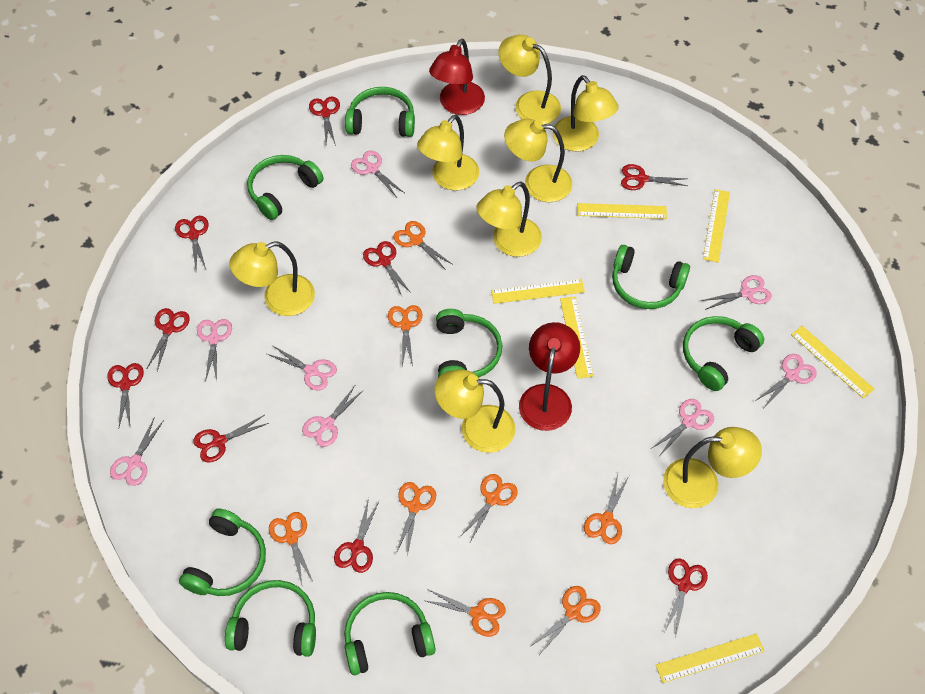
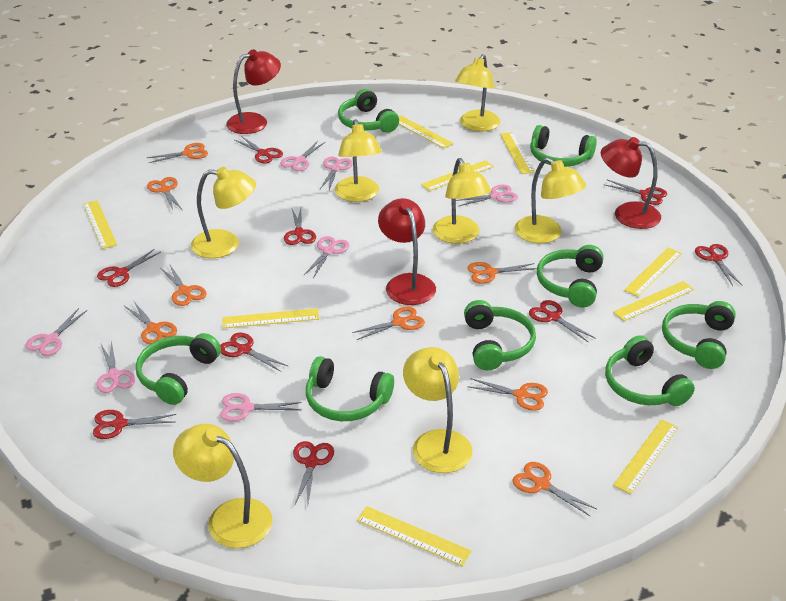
pink scissors: [110,418,164,486] [197,319,232,382] [267,345,337,391] [302,386,364,447] [351,151,404,197] [651,399,714,455] [701,275,772,310] [755,354,817,407] = 8 -> [25,308,87,356] [96,340,135,393] [220,393,302,422] [280,141,325,171] [304,236,349,278] [320,157,353,190] [456,185,518,206] = 7
red lamp: [429,39,485,115] [519,322,580,431] = 2 -> [226,49,281,134] [378,198,436,305] [601,137,661,229] = 3
yellow lamp: [229,241,315,316] [417,115,479,191] [435,369,515,453] [476,182,542,257] [498,35,561,124] [504,119,572,202] [553,75,619,152] [663,427,762,508] = 8 -> [173,424,272,548] [191,167,256,258] [335,119,382,202] [403,347,473,473] [433,158,491,244] [455,54,500,131] [514,157,586,243] = 7
yellow ruler: [491,279,585,304] [560,296,594,379] [578,203,667,219] [656,633,764,683] [703,189,730,262] [791,326,874,399] = 6 -> [83,200,117,249] [222,308,319,329] [357,506,471,566] [398,116,453,148] [421,160,494,191] [500,132,535,174] [613,281,694,321] [613,419,679,494] [624,248,682,297] = 9

